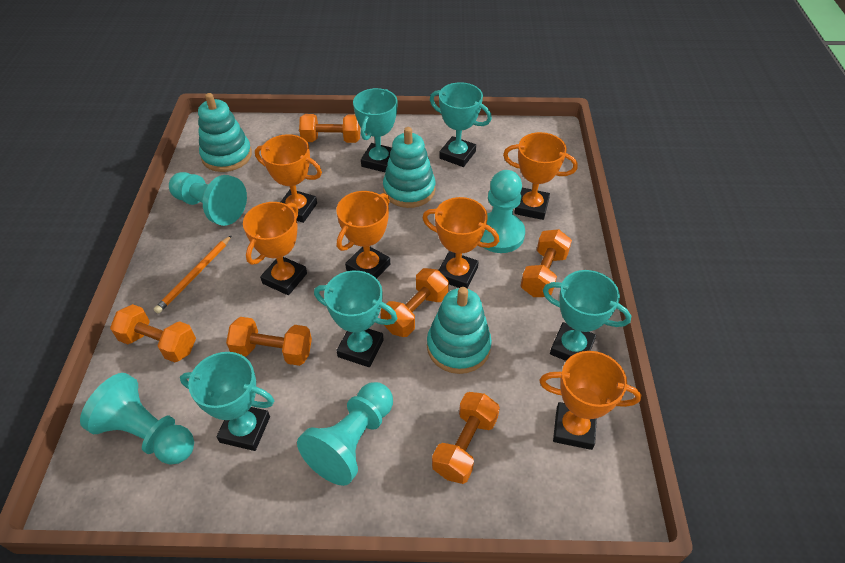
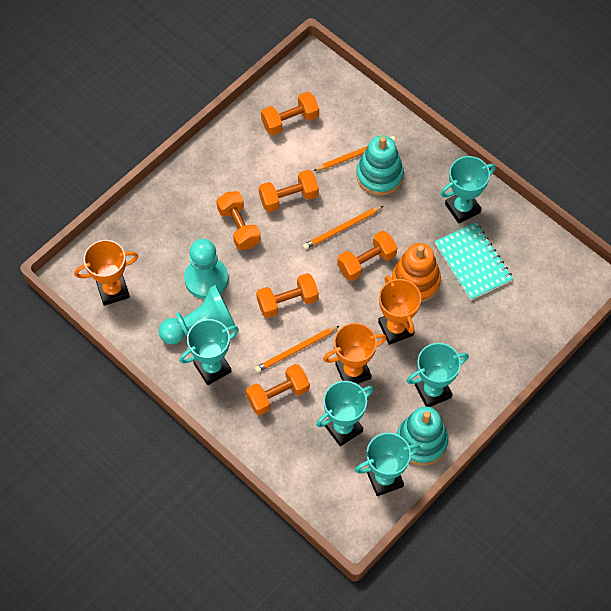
orange pencil: [154,235,232,314] = 1 -> [255,326,339,373] [303,206,383,249] [313,136,395,171] = 3
orange stacking toy: none = 0 -> [392,243,441,302] = 1
orange trophy: [243,202,307,295] [255,134,322,223] [336,191,390,278] [423,197,499,289] [503,132,578,220] [539,351,641,450] = 6 -> [74,240,138,306] [323,323,387,384] [378,275,421,345] = 3
turquoise notebook: none = 0 -> [435,222,513,300] = 1
turquoise pawn: [80,373,194,465] [169,172,247,226] [297,382,393,486] [480,170,525,253] = 4 -> [159,285,235,344] [184,239,229,299] = 2
turquoise stacking toy: [198,93,252,172] [383,127,435,208] [427,287,492,374] = 3 -> [356,135,404,196] [397,407,448,466] = 2

